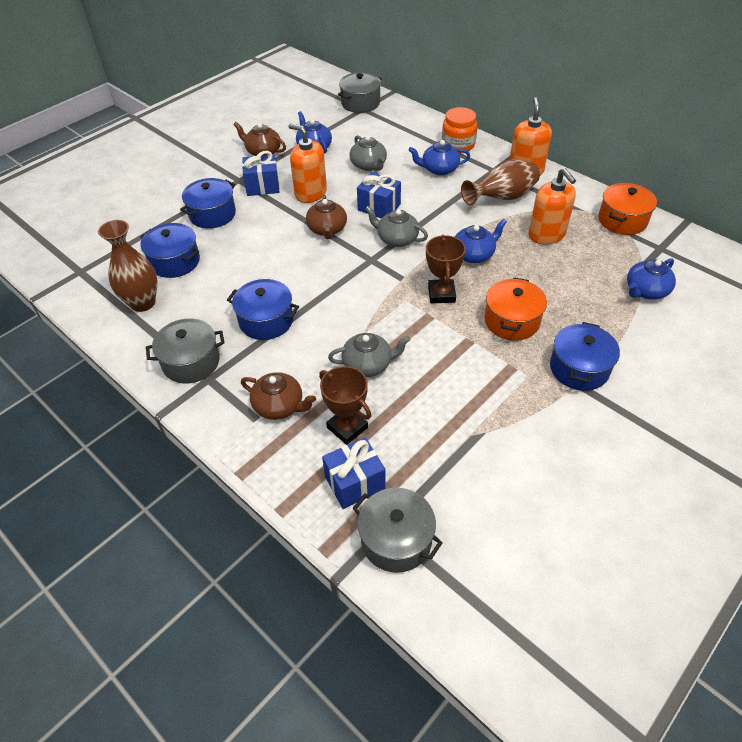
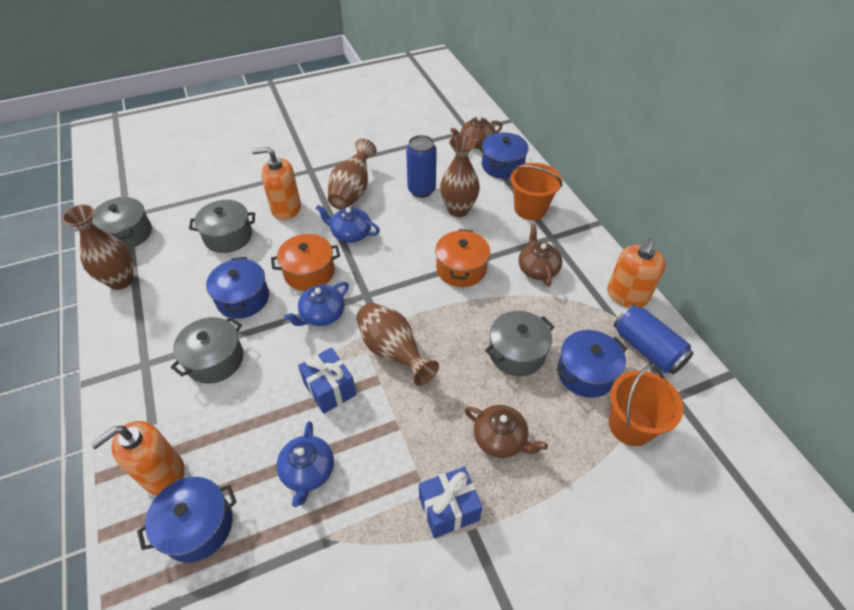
blue can: none = 0 -> [406,135,437,198] [614,304,694,374] = 2
blue gift: [242,151,279,196] [322,437,386,509] [357,173,401,218] = 3 -> [298,347,356,414] [419,467,482,538] = 2
blue teapot: [296,111,332,154] [409,140,470,176] [455,219,507,263] [627,258,676,300] = 4 -> [277,421,334,507] [284,282,349,326] [316,205,380,243] = 3
brown trophy: [319,366,371,445] [426,235,466,303] = 2 -> none = 0
brown vase: [98,220,158,312] [461,159,540,205] = 2 -> [62,204,133,290] [328,139,377,210] [356,303,439,386] [440,135,480,217] = 4
grey pot: [146,318,225,383] [338,72,382,113] [352,488,443,573] = 3 -> [92,197,152,249] [171,317,243,384] [189,200,255,253] [485,311,554,376] = 4
grey teapot: [328,333,410,377] [350,135,387,171] [365,206,428,247] = 3 -> none = 0
orange bucket: none = 0 -> [510,163,562,220] [609,364,683,446] = 2
orange jar: [442,107,477,153] = 1 -> none = 0

